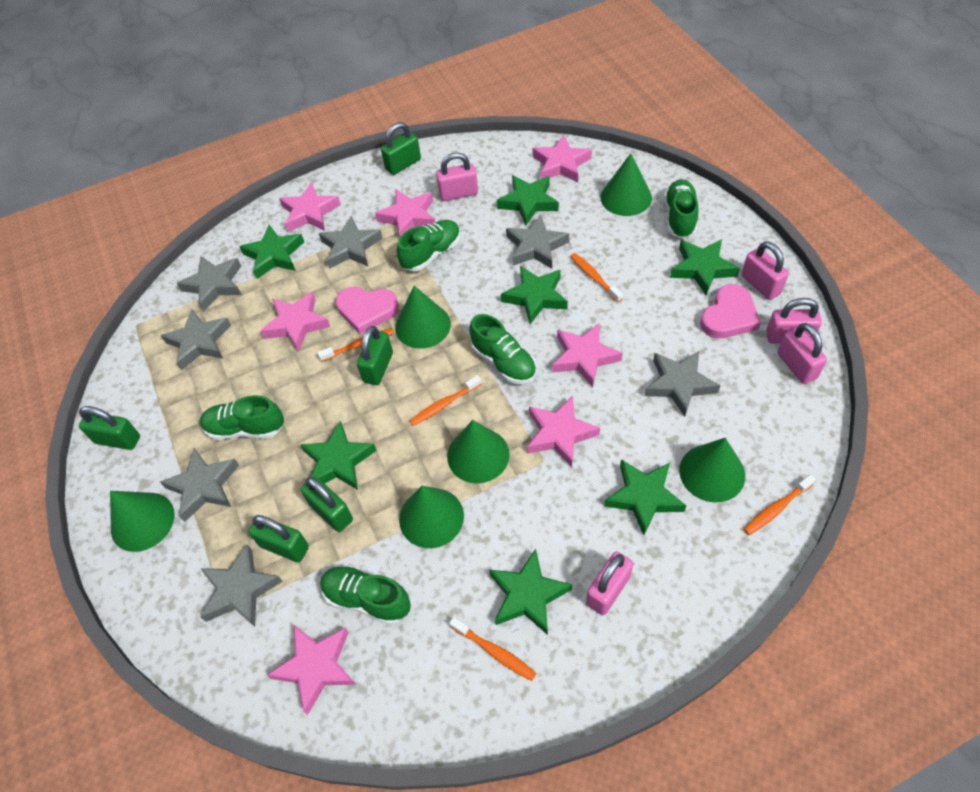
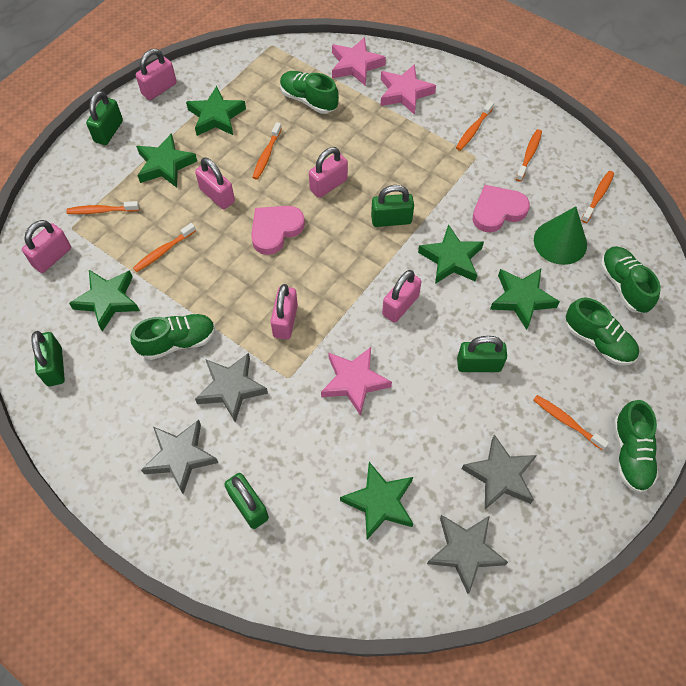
green cone: [110,491,175,552] [395,286,451,349] [399,486,464,548] [447,420,509,483] [601,153,652,216] [679,438,745,503] = 6 -> [534,206,587,265] = 1
green star: [239,225,304,279] [300,421,377,490] [489,549,572,635] [497,175,559,225] [501,266,568,324] [604,459,686,535] [670,239,740,295] = 7 -> [69,270,140,332] [136,133,197,188] [186,86,246,136] [340,462,413,539] [418,224,484,284] [490,268,560,330] = 6
grey star: [160,309,231,370] [160,448,239,522] [177,256,241,311] [200,544,283,627] [319,216,383,269] [506,214,569,269] [644,351,721,417] = 7 -> [141,420,218,494] [195,353,268,422] [427,515,508,594] [462,434,537,509] = 4
orange toothbrush: [317,328,394,362] [410,375,482,426] [449,617,536,681] [570,253,623,302] [743,474,816,535] = 5 -> [66,201,139,214] [133,223,196,272] [252,122,282,180] [456,101,494,151] [516,129,542,182] [534,395,609,451] [581,171,614,223] = 7
pink padlock: [436,153,478,201] [586,551,633,615] [742,241,789,300] [766,298,822,344] [777,323,827,384] = 5 -> [22,220,71,273] [136,49,177,100] [195,157,235,209] [271,284,298,339] [309,147,348,198] [382,270,422,323] = 6
pink star: [260,291,330,352] [267,625,356,715] [279,182,341,232] [375,189,435,237] [527,396,600,467] [532,135,592,182] [552,323,623,387] = 7 -> [321,347,392,416] [332,37,386,86] [381,64,436,115] = 3

